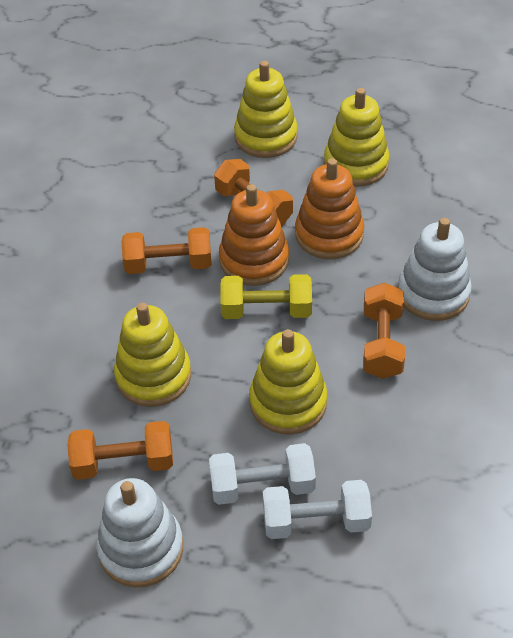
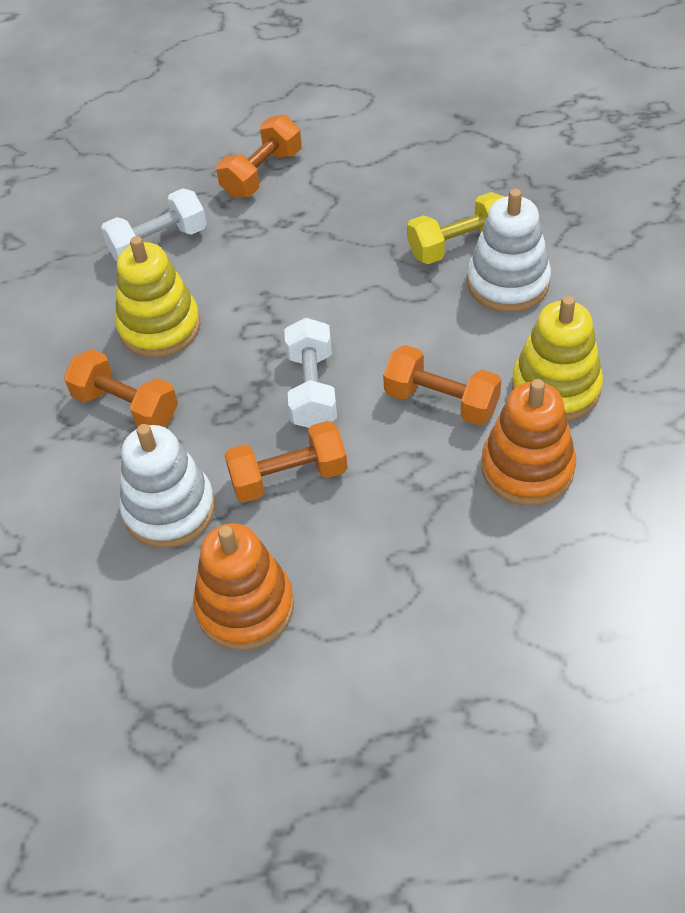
yellow stacking toy: [114,303,191,407] [234,61,298,158] [249,329,327,435] [324,88,389,187] = 4 -> [115,236,200,358] [512,296,603,421] = 2

